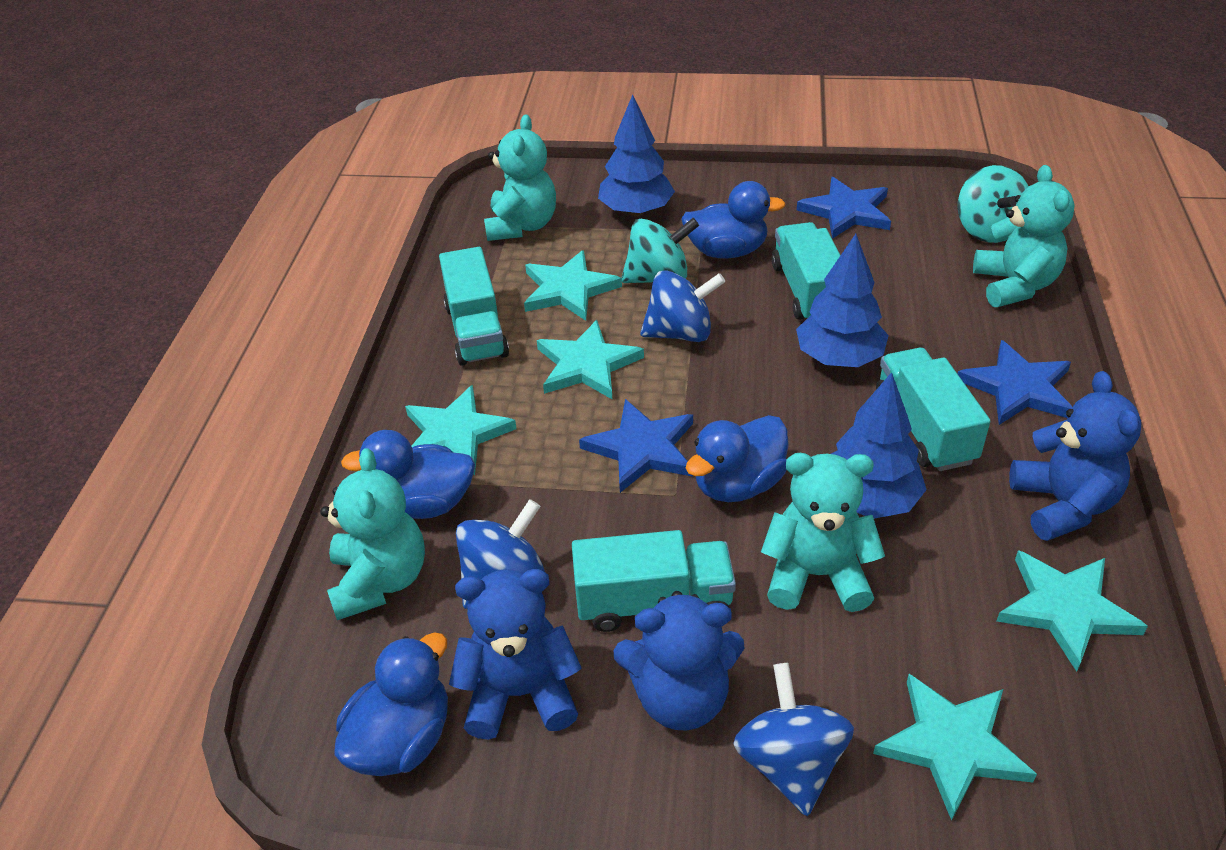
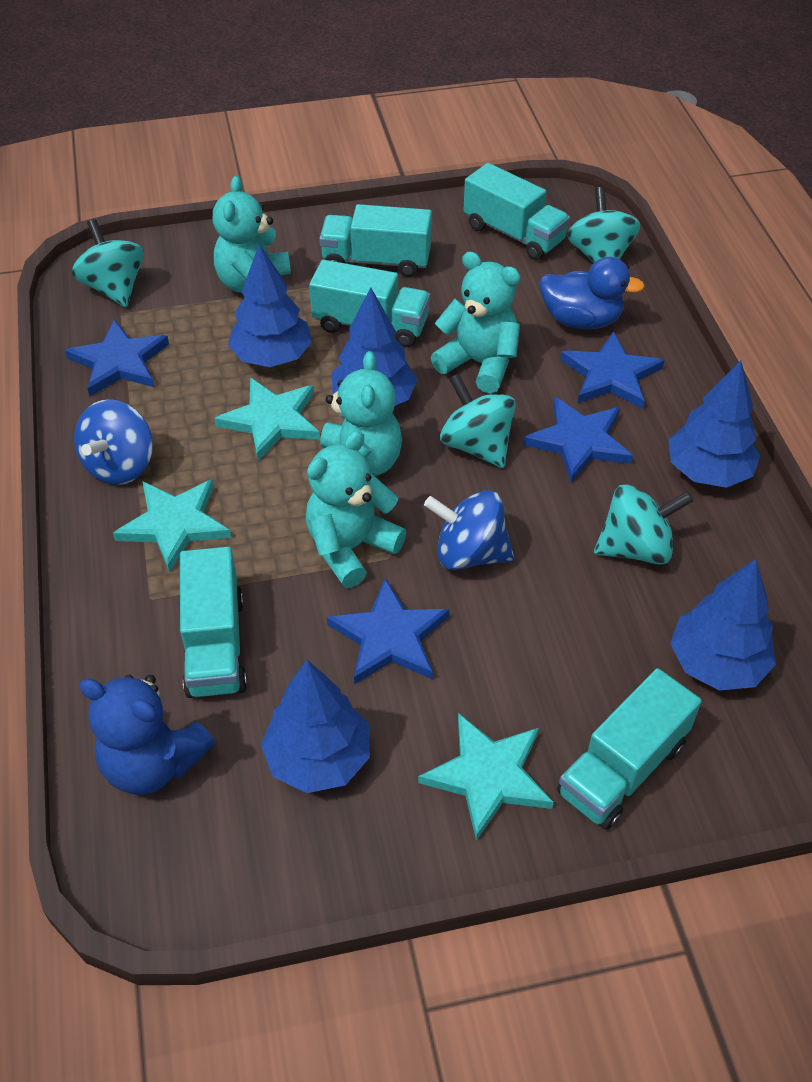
blue duck: [334,633,448,776] [341,430,475,519] [681,181,786,259] [686,415,789,502] = 4 -> [540,257,645,330] = 1
blue spinning top: [456,499,545,609] [640,270,725,342] [733,663,854,816] = 3 -> [74,399,153,485] [424,490,514,570] = 2
blue star: [579,399,693,493] [797,177,891,239] [958,340,1072,425] = 3 -> [65,319,169,396] [327,578,450,685] [523,397,633,483] [560,331,665,409] = 4
blue teddy bear: [449,569,581,740] [614,591,744,731] [1009,371,1141,541] = 3 -> [79,674,215,795] = 1
blue tree: [598,94,675,216] [796,234,889,367] [831,372,927,519] = 3 -> [228,244,312,367] [261,660,370,793] [332,288,417,406] [669,360,760,488] [670,559,776,691] = 5
turquoise spinning top: [622,218,699,283] [958,165,1029,243] = 2 -> [72,219,144,307] [440,374,516,468] [567,187,641,263] [594,484,693,565] = 4
turquoise star: [405,385,517,475] [524,250,622,321] [537,320,644,400] [873,674,1037,821] [996,550,1148,672] = 5 -> [113,479,231,573] [214,378,320,461] [418,713,554,841] = 3
turquoise truck: [439,247,509,366] [572,530,736,632] [771,222,840,320] [876,348,990,471] = 4 -> [180,547,247,698] [309,260,430,347] [319,204,432,277] [463,163,570,260] [557,668,702,830] = 5

